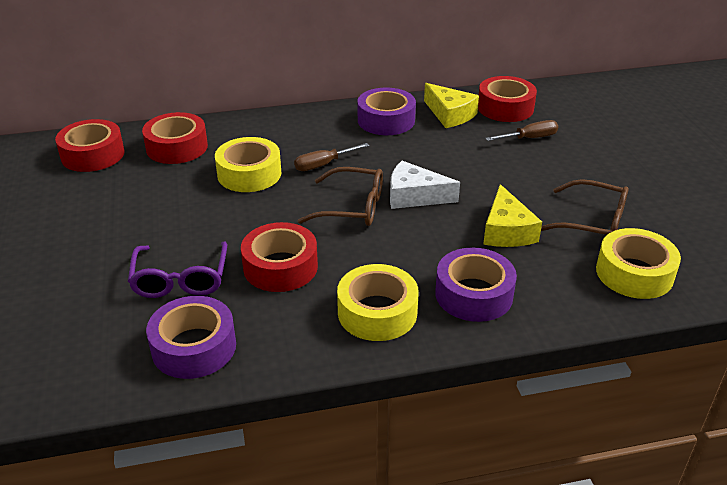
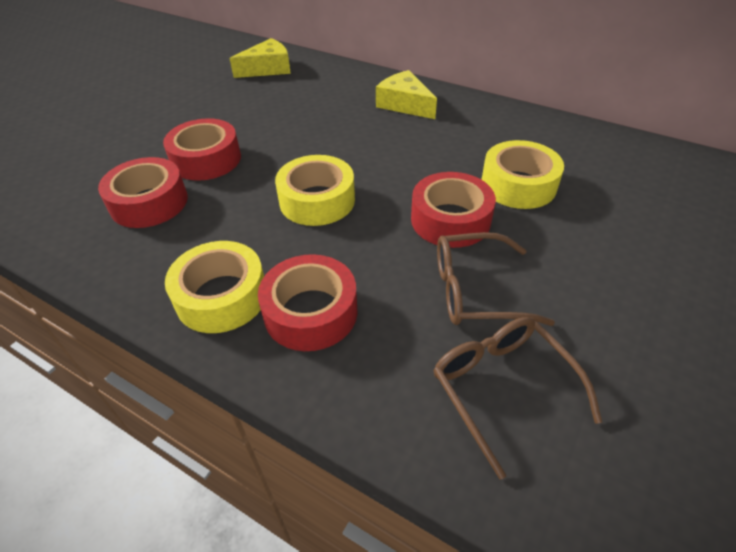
brown screwdriver: [294,143,369,171] [485,120,558,141] = 2 -> none = 0
purple glasses: [128,241,227,298] = 1 -> none = 0
purple tape: [146,296,236,379] [358,88,416,135] [435,247,517,322] = 3 -> none = 0
white cheese: [390,161,460,209] = 1 -> none = 0

